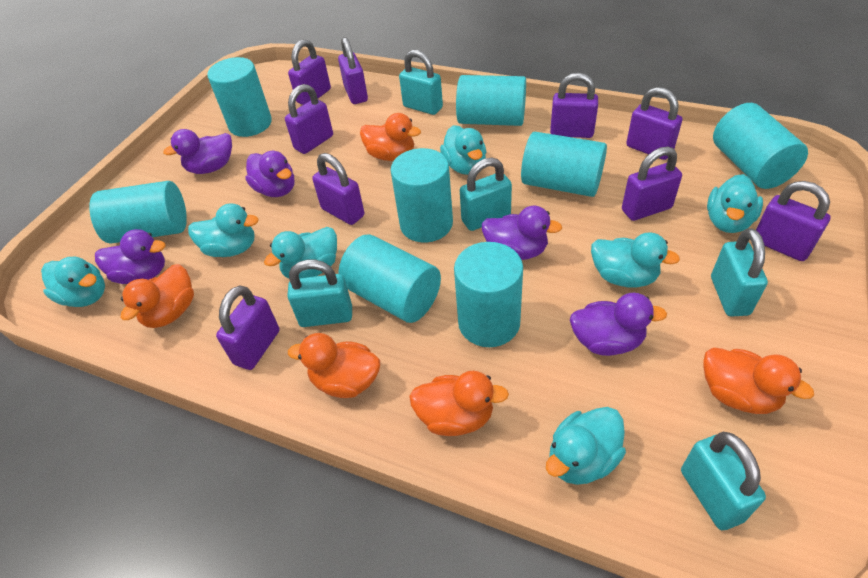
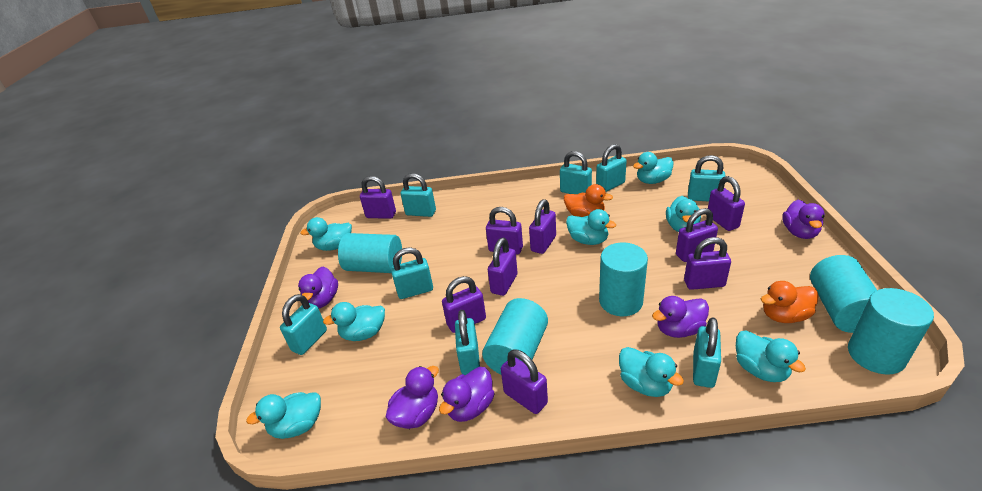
orange duck: [121,264,194,328] [288,333,380,398] [360,113,421,161] [409,371,509,436] [703,348,814,414] = 5 -> [564,184,613,217] [761,281,819,323] = 2
turquoise cylinder: [89,181,187,244] [207,57,272,137] [338,235,441,323] [390,148,453,242] [454,242,523,347] [456,75,526,126] [521,132,607,197] [713,103,808,189] = 8 -> [338,233,402,273] [482,298,548,374] [599,242,648,316] [810,255,877,333] [848,288,934,374] = 5
turquoise duck: [41,257,105,307] [188,203,259,257] [264,227,337,279] [440,125,486,175] [546,407,626,485] [591,232,680,288] [707,174,763,233] = 7 -> [246,392,321,439] [300,217,352,251] [323,302,385,341] [566,209,616,245] [619,347,684,397] [633,152,674,184] [666,196,701,232] [736,330,806,382] = 8
turquoise padlock: [287,259,352,327] [399,50,443,115] [460,158,512,231] [681,432,766,530] [711,228,768,317] = 5 -> [280,294,327,355] [391,247,433,299] [401,173,436,217] [455,310,480,375] [560,151,592,194] [596,144,627,192] [688,155,726,202] [693,317,721,388] = 8

